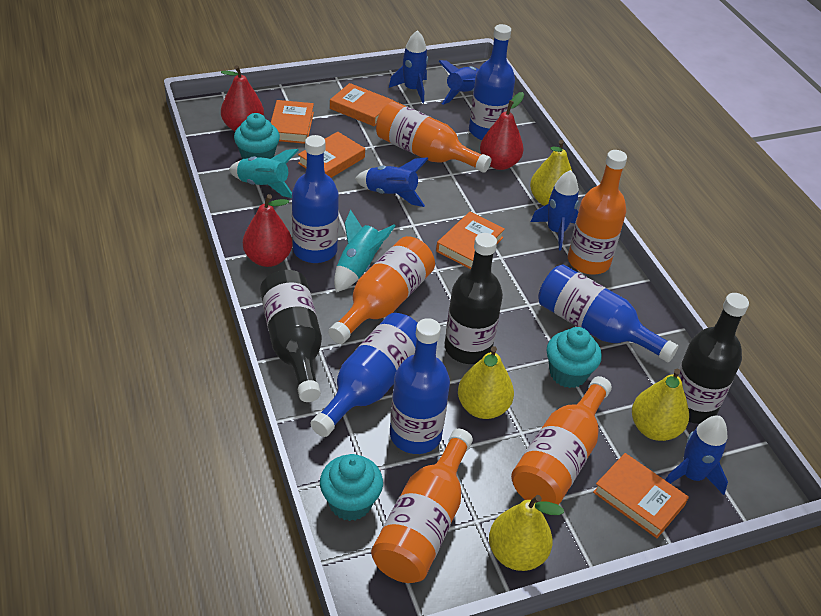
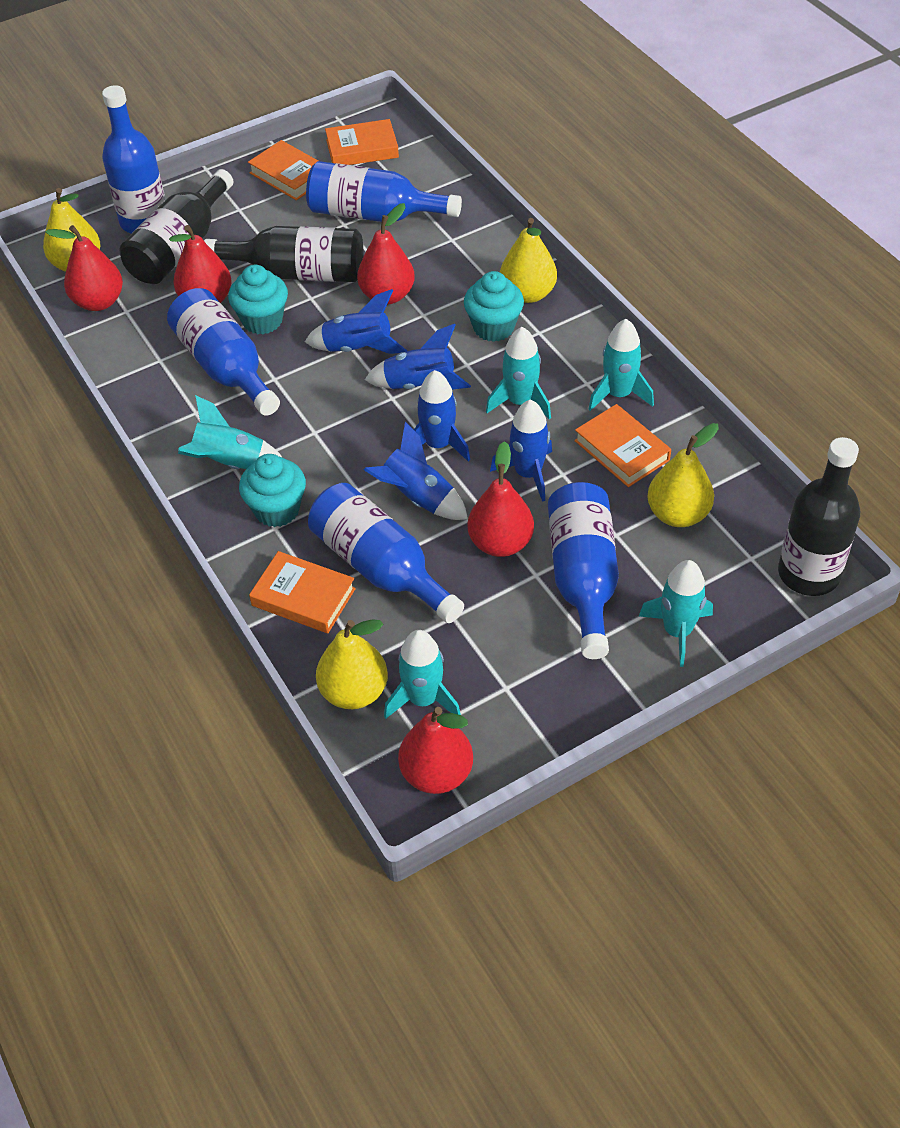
orange book: [271,100,314,144] [298,132,365,178] [330,83,394,127] [436,212,505,269] [593,453,689,538] = 5 -> [248,140,318,200] [249,551,356,633] [325,119,399,165] [574,404,671,487] = 4
orange bottle: [328,236,435,344] [371,429,473,583] [376,101,491,173] [511,376,612,505] [568,150,627,275] = 5 -> none = 0
red pear: [221,65,264,131] [243,194,292,267] [480,92,524,170] = 3 -> [46,225,123,311] [169,225,231,303] [357,203,415,304] [398,707,473,794] [467,441,534,557] = 5
turquoise rocket: [229,149,299,198] [334,210,395,292] = 2 -> [178,395,283,469] [384,630,461,719] [486,327,551,420] [589,319,654,411] [639,560,713,667] = 5

